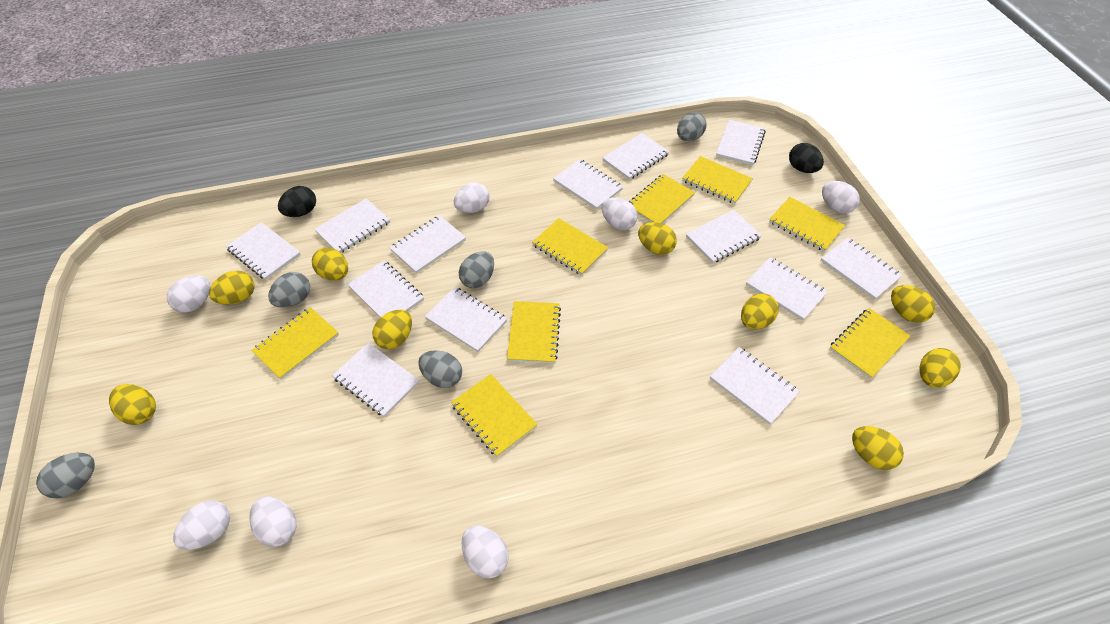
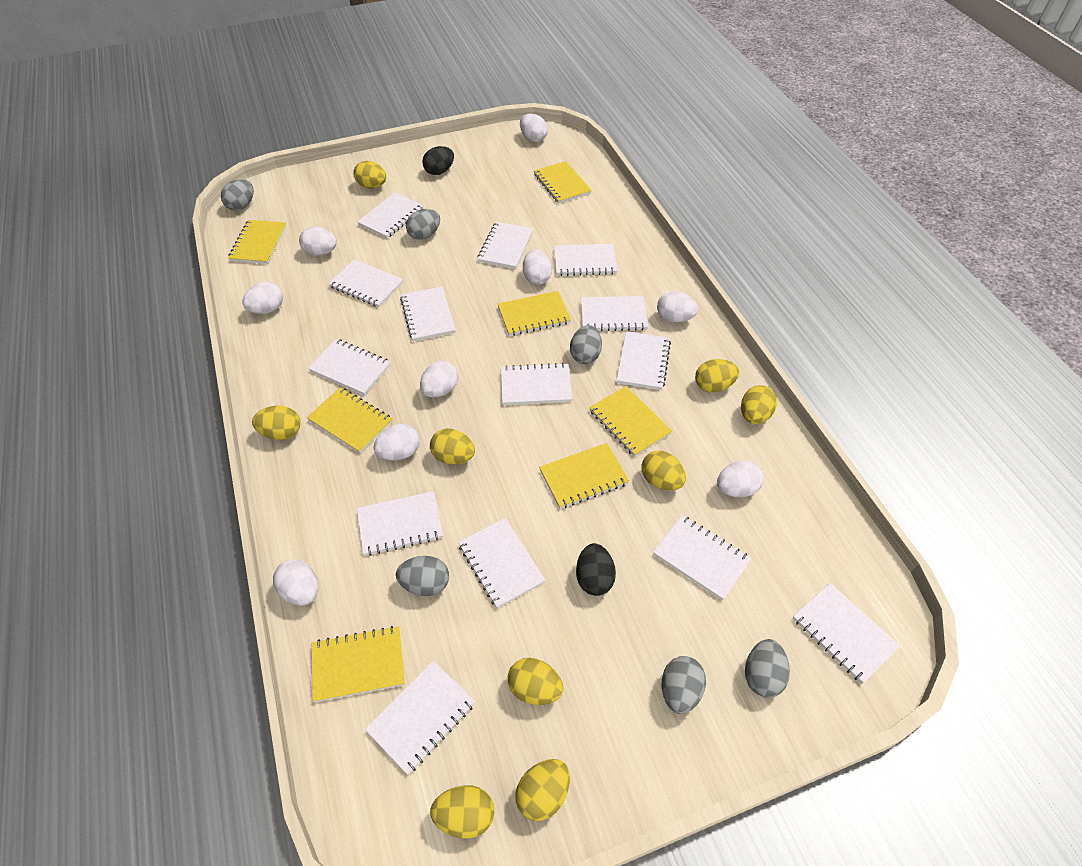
grey egg: [36,453,95,498] [268,272,310,308] [418,350,462,388] [459,251,494,288] [677,112,706,141] = 5 -> [221,179,254,211] [396,556,449,596] [406,209,440,240] [570,325,602,364] [662,656,706,714] [745,639,790,698] = 6
white egg: [167,275,210,313] [173,500,230,550] [249,496,296,547] [454,182,490,213] [462,525,508,579] [602,198,638,230] [822,181,860,214] = 7 -> [242,282,283,314] [273,559,318,606] [299,227,337,256] [374,424,420,460] [420,361,458,398] [520,114,548,142] [523,249,552,285] [657,291,698,322] [717,460,764,497] = 9
white notebook: [226,222,301,280] [314,198,390,253] [332,343,419,417] [348,261,424,318] [390,215,466,274] [425,287,507,352] [553,159,623,210] [602,133,669,180] [686,210,762,263] [710,347,800,425] [716,120,766,166] [746,257,828,321] [821,238,902,300] = 13 -> [308,339,391,395] [328,259,403,307] [357,192,424,238] [357,491,443,556] [365,661,476,775] [400,287,455,341] [458,518,546,609] [477,222,533,269] [501,363,572,405] [554,244,617,276] [581,296,648,331] [616,331,671,390] [653,515,751,601] [793,583,900,684] = 14
yellow notebook: [251,307,339,380] [451,374,538,457] [507,301,561,364] [532,218,608,275] [628,174,695,224] [682,156,753,204] [769,197,845,252] [829,308,910,379] = 8 -> [228,220,286,264] [307,387,393,453] [311,626,405,702] [498,291,571,336] [534,161,592,204] [539,443,629,509] [589,386,672,457] = 7

